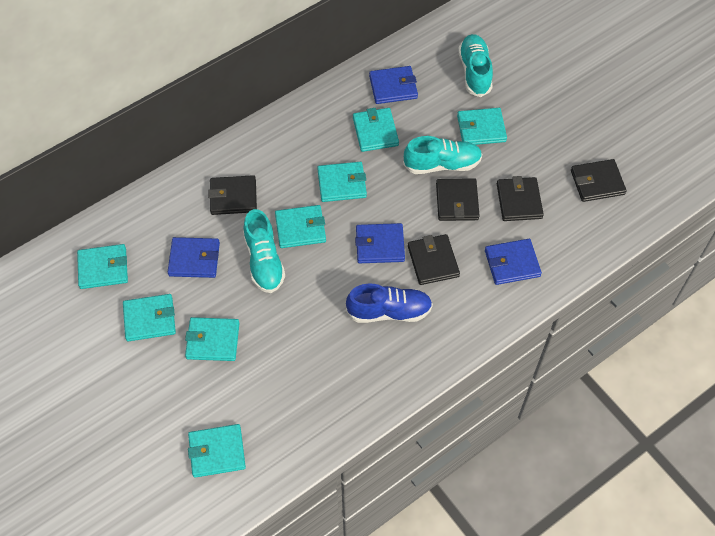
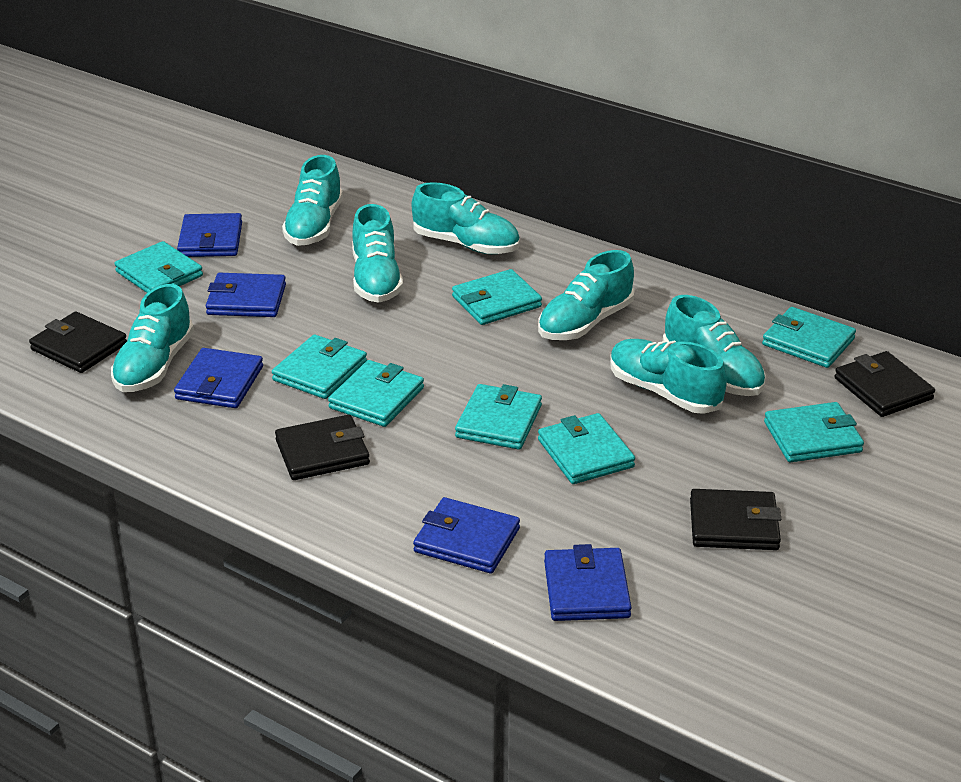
black wallet: [208,175,257,215] [408,234,460,285] [436,178,480,221] [497,176,544,221] [571,159,627,202] = 5 -> [29,311,127,373] [275,415,370,480] [690,489,781,550] [835,351,935,417] = 4
blue shoe: [346,284,433,323] = 1 -> none = 0
blue wallet: [168,237,220,278] [355,223,405,263] [369,66,418,104] [485,239,542,285] = 4 -> [174,348,263,408] [177,213,242,257] [206,273,286,317] [413,497,520,574] [544,544,632,621] = 5
turquoise shoe: [243,209,285,293] [403,136,482,174] [458,34,493,97] = 3 -> [111,284,194,392] [282,155,343,246] [352,204,403,303] [412,182,520,254] [538,250,634,340] [610,339,727,414] [663,295,766,396] = 7

